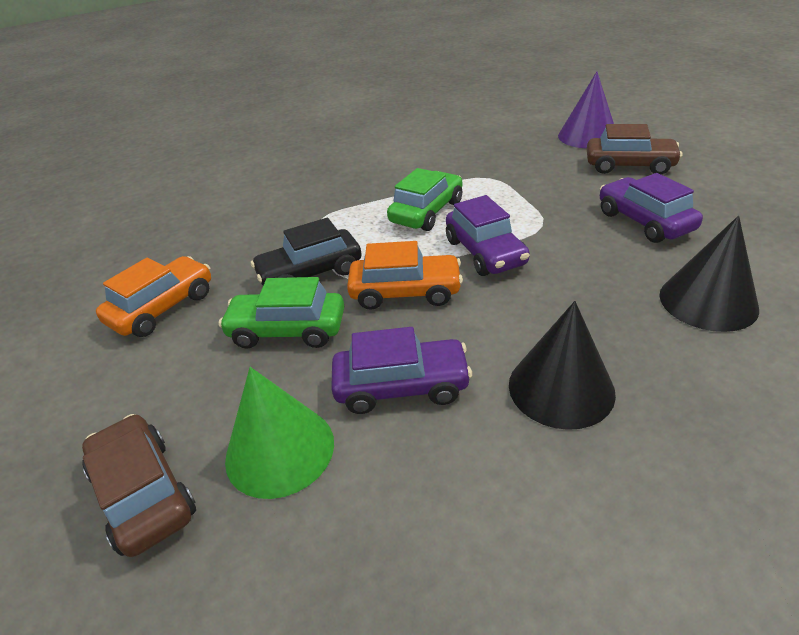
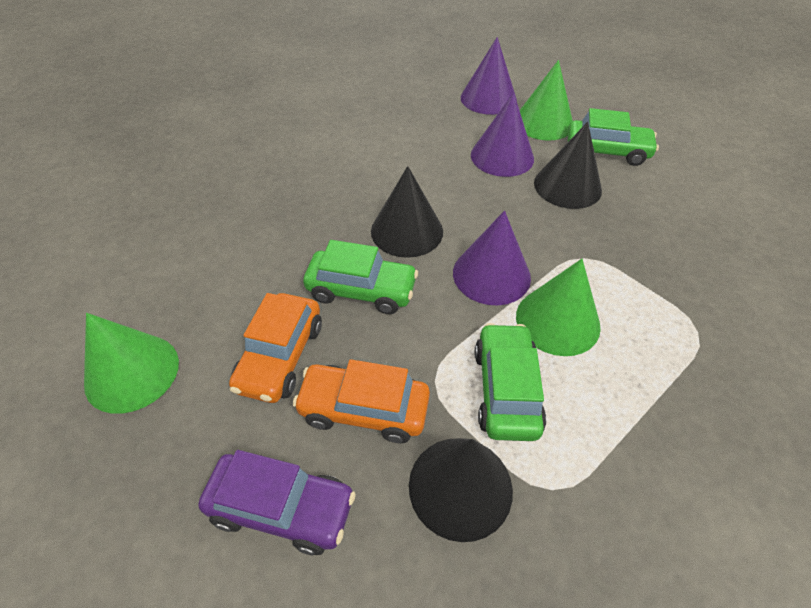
black car: [251,218,362,285] = 1 -> none = 0
black cone: [509,301,616,430] [659,216,759,332] = 2 -> [371,166,443,258] [409,438,513,542] [534,122,602,209] = 3
brown car: [82,414,196,557] [587,124,683,175] = 2 -> none = 0
green car: [219,277,344,349] [387,168,462,231] = 2 -> [303,240,418,314] [475,323,547,441] [568,108,659,166] = 3
green cone: [225,367,334,499] = 1 -> [84,313,179,414] [516,259,601,356] [520,60,573,140] = 3
purple car: [331,327,472,414] [446,195,530,276] [600,173,703,243] = 3 -> [198,450,356,555] = 1
purple cone: [558,72,614,149] = 1 -> [453,211,531,306] [461,37,517,115] [471,93,534,177] = 3

